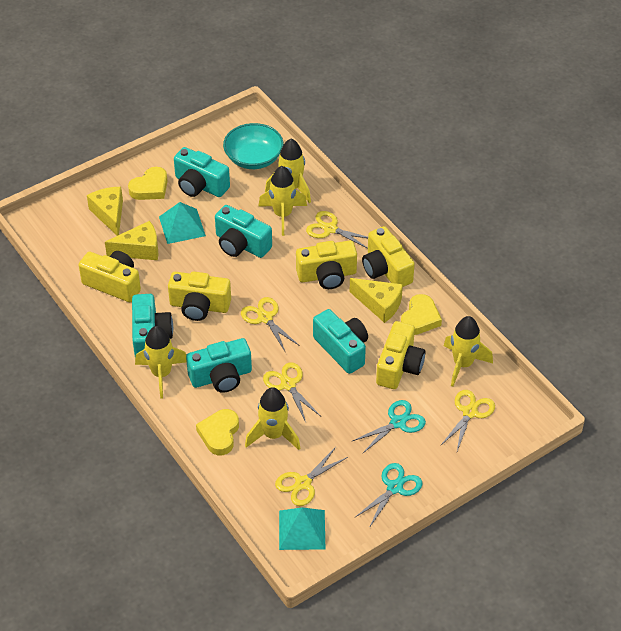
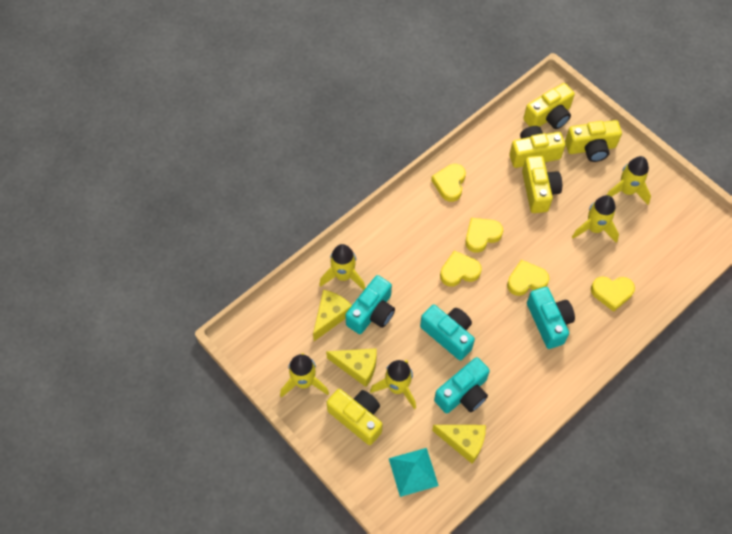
turquoise bowl: [223,123,284,169] = 1 -> none = 0
turquoise camera: [132,294,173,355] [174,147,230,197] [186,338,252,393] [215,205,272,258] [313,309,368,374] = 5 -> [345,275,395,334] [420,304,475,360] [434,357,490,413] [527,287,575,349] = 4
turquoise pyramid: [159,202,206,244] [279,508,325,550] = 2 -> [389,448,439,497] = 1
turquoise scissors: [352,400,426,454] [355,463,422,528] = 2 -> none = 0
yellow heart: [128,167,168,200] [196,409,239,455] [401,294,442,335] = 3 -> [431,164,466,202] [440,251,482,287] [465,218,503,253] [507,260,549,296] [591,276,635,312] = 5
yellow scissors: [241,297,300,353] [263,362,320,422] [275,447,348,506] [306,211,368,249] [440,390,495,451] = 5 -> none = 0

